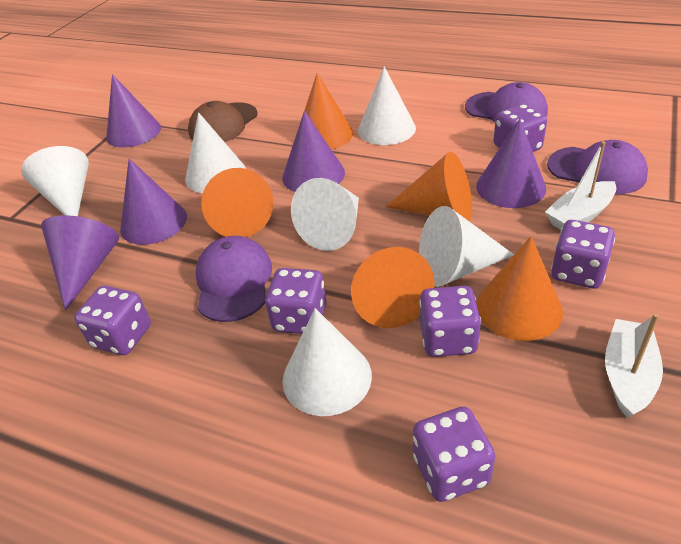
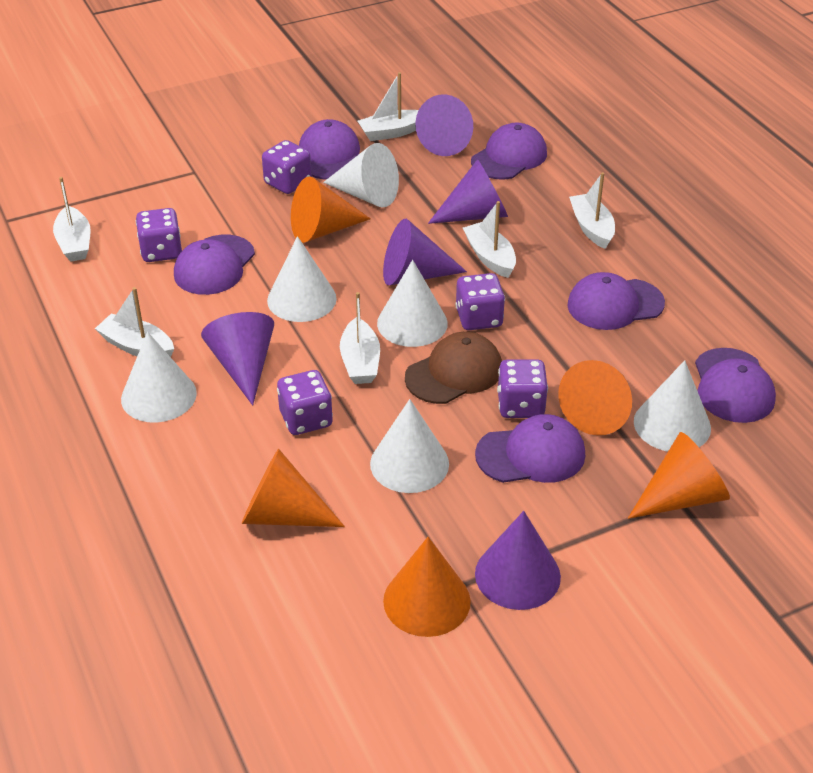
purple cap: [196,236,272,322] [465,82,548,122] [547,140,648,194] = 3 -> [174,235,255,295] [299,119,360,180] [471,123,547,180] [475,414,585,483] [568,272,665,330] [695,348,776,423] = 6
purple dice: [74,286,151,355] [265,268,326,334] [413,407,495,502] [419,286,481,357] [493,104,547,152] [551,220,615,289] = 6 -> [136,208,182,262] [262,140,312,194] [277,370,333,435] [455,273,505,330] [497,359,548,418] = 5
white boat: [545,141,617,230] [605,313,663,418] = 2 -> [53,177,91,261] [95,287,174,357] [340,292,380,384] [358,72,419,141] [463,201,516,278] [569,172,615,249] = 6

